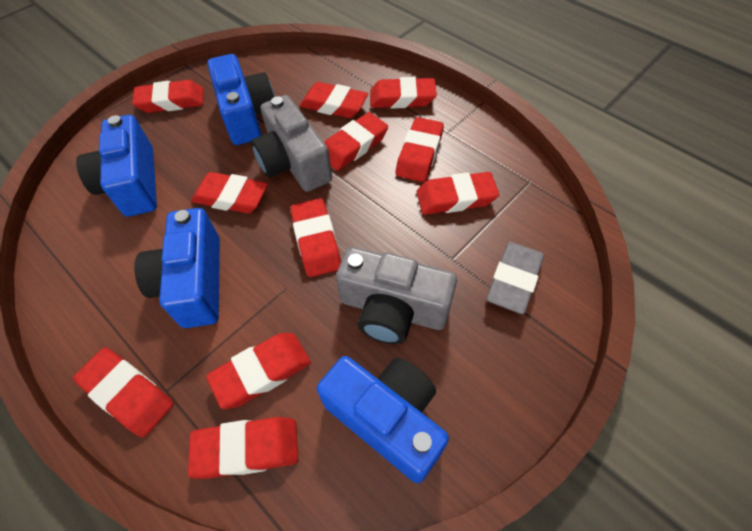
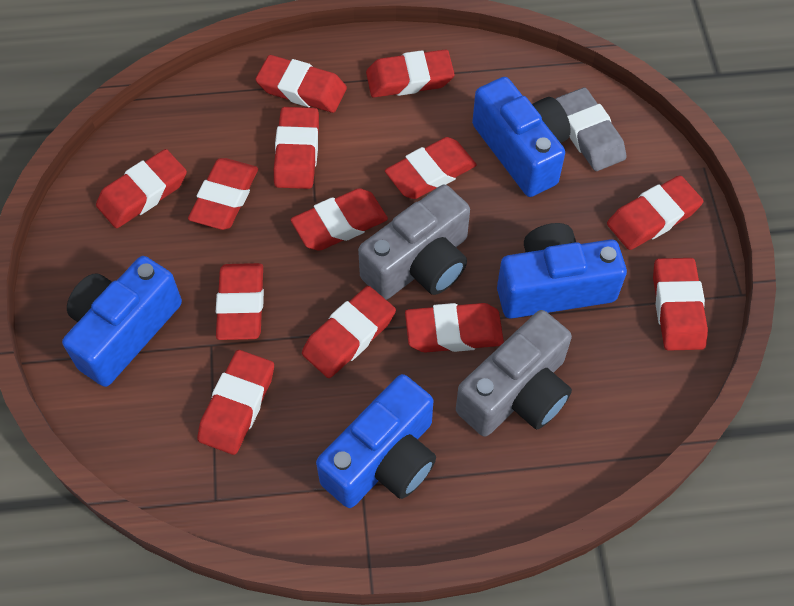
red eraser: [73,347,174,437] [132,80,204,113] [188,417,298,479] [191,172,268,214] [206,333,311,409] [290,198,341,277] [300,82,368,118] [324,112,388,171] [370,77,437,109] [396,117,444,182] [417,172,499,215] = 11 -> [96,149,187,228] [188,158,258,230] [197,350,274,455] [216,263,264,340] [255,55,347,113] [274,107,319,189] [291,188,388,251] [302,286,396,378] [366,49,455,97] [385,137,477,199] [405,303,504,352] [607,175,703,250] [653,258,708,351] = 13

